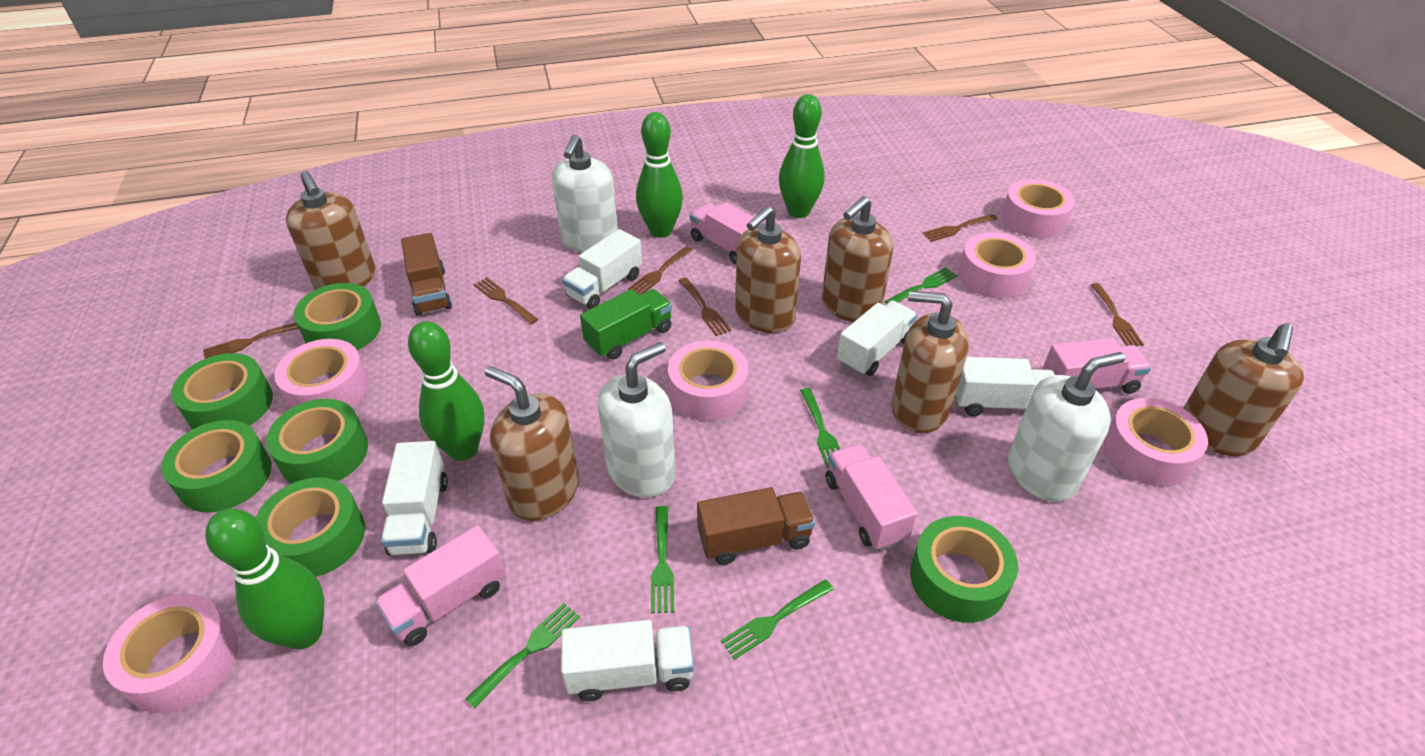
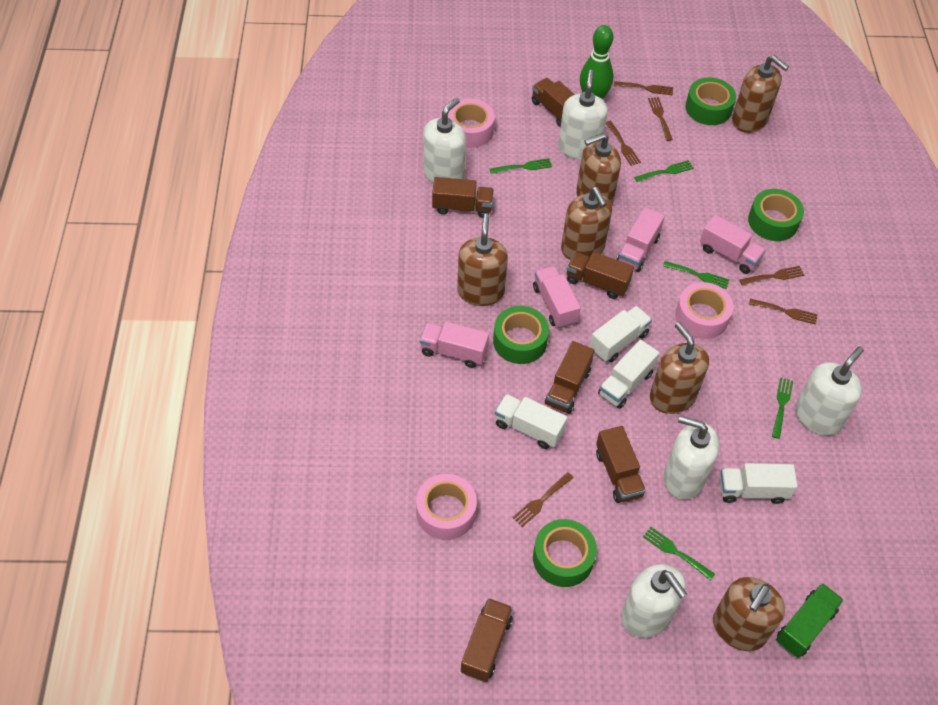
brown truck: [401,233,452,316] [697,487,815,565] = 2 -> [432,177,494,218] [461,598,513,682] [532,78,575,127] [545,341,594,414] [566,252,634,299] [596,426,646,503] = 6
green bowling pin: [205,508,324,650] [408,321,485,461] [636,112,683,238] [779,94,825,218] = 4 -> [580,25,613,100] = 1
green tape: [161,420,272,513] [171,353,273,429] [256,477,365,577] [266,399,368,483] [294,283,381,350] [910,516,1018,623] = 6 -> [493,306,549,364] [533,519,597,587] [685,77,736,125] [748,189,804,241] = 4
pink tape: [103,594,238,713] [274,339,369,409] [668,340,748,421] [958,232,1036,299] [1002,179,1075,239] [1104,398,1208,487] = 6 -> [416,474,477,540] [448,99,495,148] [675,282,733,339] = 3
white soap dispenser: [552,135,618,253] [598,342,675,498] [1008,352,1125,502] = 3 -> [423,98,466,184] [558,70,608,160] [621,564,687,638] [663,416,720,500] [795,346,864,436] = 5
white truck: [381,441,448,556] [561,620,694,701] [562,229,642,309] [837,300,917,376] [955,357,1055,416] = 5 -> [495,394,567,449] [590,306,652,362] [598,340,659,408] [719,463,798,504] = 4

